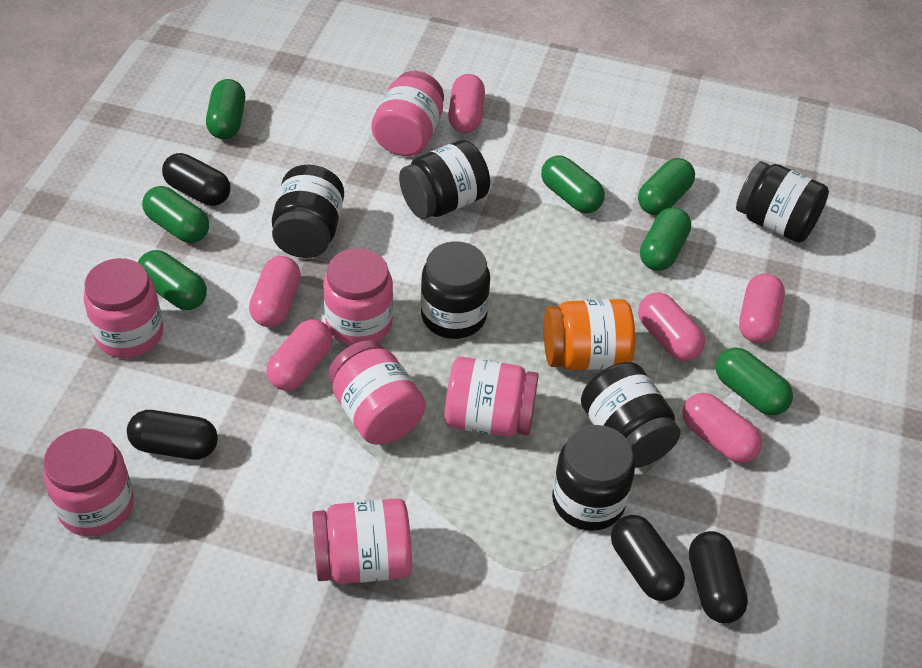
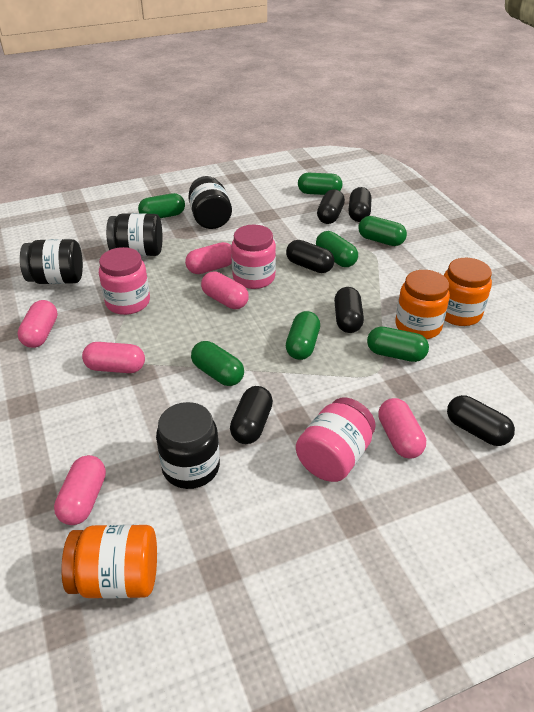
black capsule: [127,410,218,460] [162,153,231,206] [611,515,685,601] [689,531,748,623] = 4 -> [230,386,273,444] [286,240,334,273] [317,189,345,224] [334,287,364,333] [349,187,371,222] [447,395,515,446] = 6
black jar: [272,165,344,258] [399,140,490,219] [421,241,490,339] [552,425,635,531] [581,362,680,468] [736,161,829,243] = 6 -> [20,239,83,284] [106,213,162,256] [156,402,220,489] [188,176,232,229] = 4
orange jar: [544,299,635,370] = 1 -> [61,525,157,599] [395,270,450,339] [444,258,492,326] = 3
pink jar: [43,428,134,537] [84,258,163,358] [312,498,412,584] [323,248,393,346] [328,340,426,445] [371,71,444,156] [444,357,539,437] = 7 -> [99,247,150,315] [231,225,276,289] [296,398,376,482] = 3

